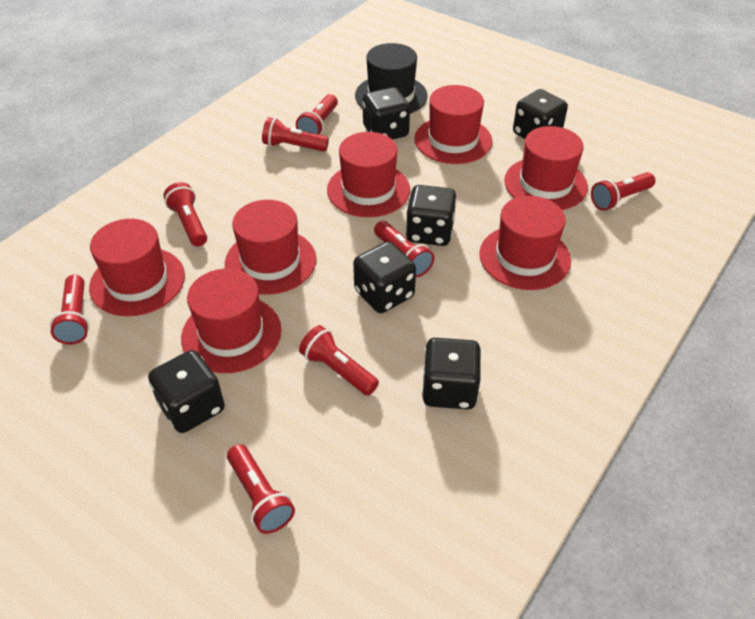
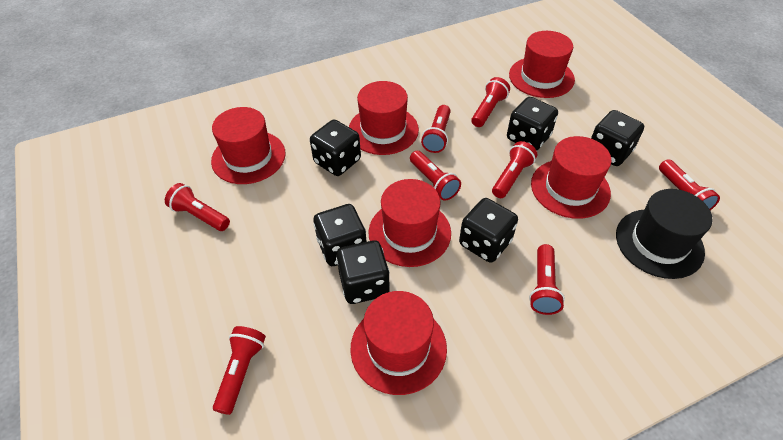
red hat: [89,219,185,316] [181,269,282,373] [225,200,316,295] [327,132,410,217] [414,85,492,164] [479,196,571,290] [504,126,588,210] = 7 -> [211,107,286,184] [349,81,419,155] [350,291,447,395] [368,179,451,267] [509,31,575,98] [531,136,611,219] = 6

